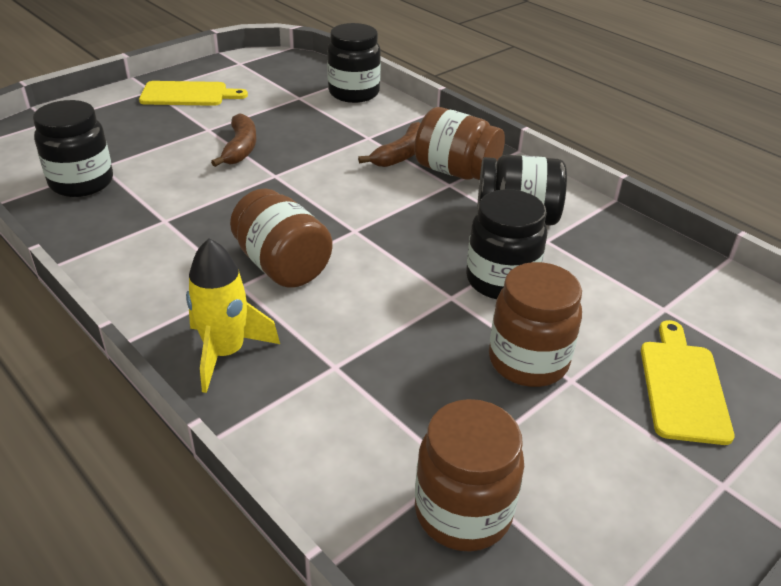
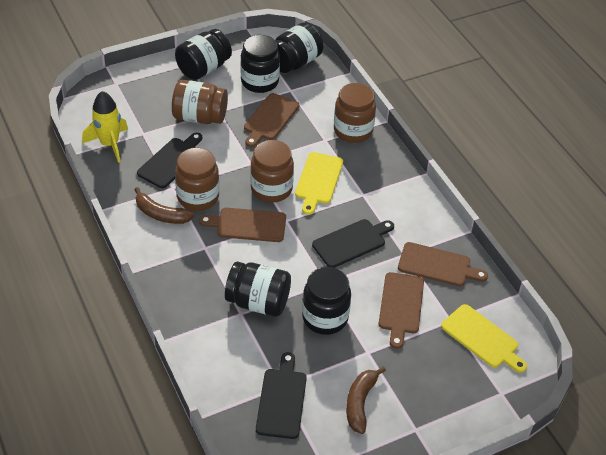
black cutting board: none = 0 -> [137,133,202,188] [256,352,307,439] [312,219,394,268] = 3
black jar: [33,100,113,197] [327,23,381,103] [466,189,547,299] [477,155,567,226] = 4 -> [175,29,232,80] [225,261,291,316] [240,35,280,93] [275,22,323,73] [302,267,351,335] = 5
brown cutting board: none = 0 -> [199,208,286,242] [244,93,299,147] [379,272,424,349] [398,242,488,286] = 4

